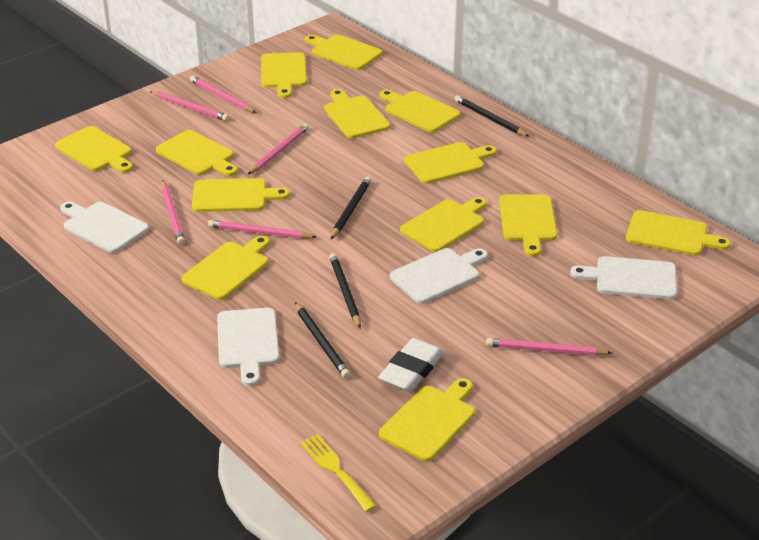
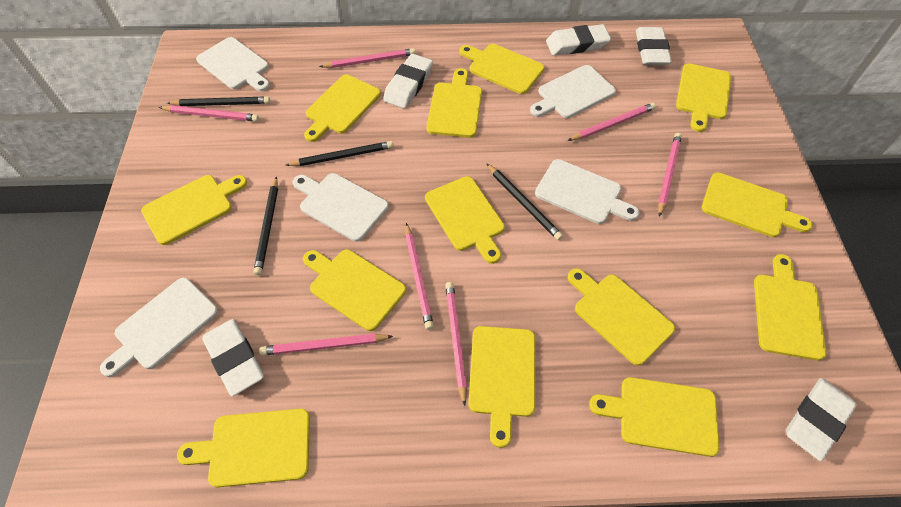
pink pencil: [149,91,229,121] [162,181,185,244] [190,76,256,113] [208,220,316,239] [248,124,309,174] [486,338,612,356] = 6 -> [159,105,259,122] [259,334,393,356] [319,48,415,68] [405,223,434,330] [445,282,467,406] [567,103,656,141] [658,133,682,217] = 7
white cutting board: [60,202,149,253] [217,308,279,386] [390,248,488,304] [570,256,677,299] = 4 -> [100,278,218,377] [196,37,270,92] [293,173,389,242] [530,65,616,118] [535,159,640,224] = 5
white eraser: [378,338,444,392] = 1 -> [202,319,264,396] [383,54,433,108] [546,24,611,55] [636,27,672,65] [786,378,857,461] = 5
yellow fork: [300,434,376,512] = 1 -> none = 0

